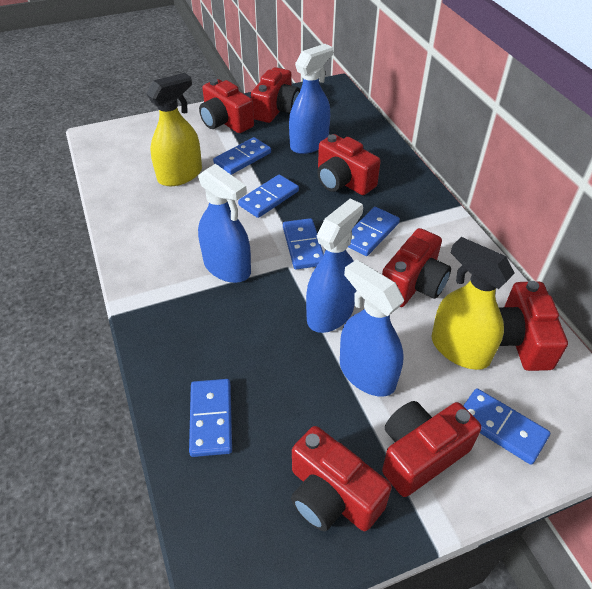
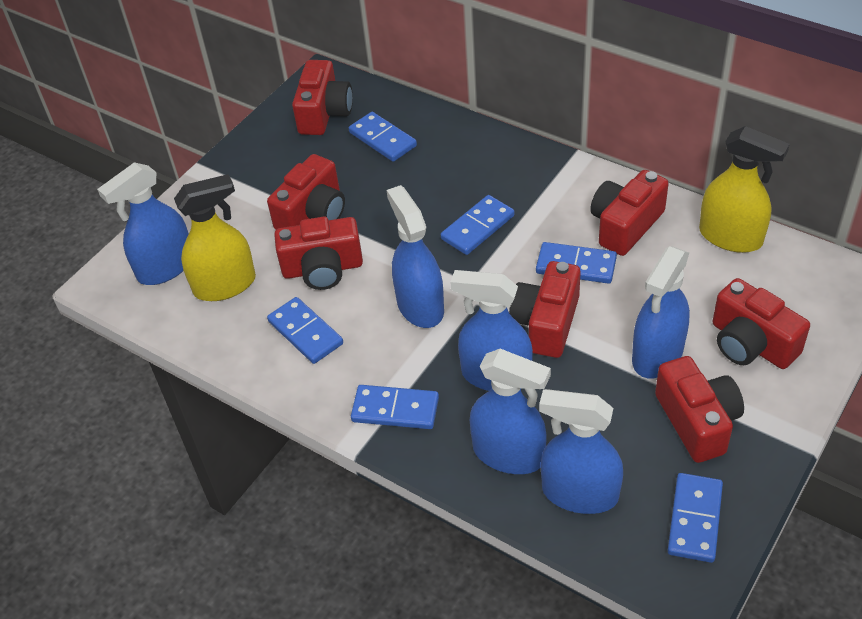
blue spray bottle: [198,164,251,283] [289,44,333,154] [306,199,363,333] [340,259,404,397] = 4 -> [97,162,189,285] [387,185,444,328] [450,270,533,391] [470,349,551,474] [539,389,623,514] [632,246,690,379] = 6

